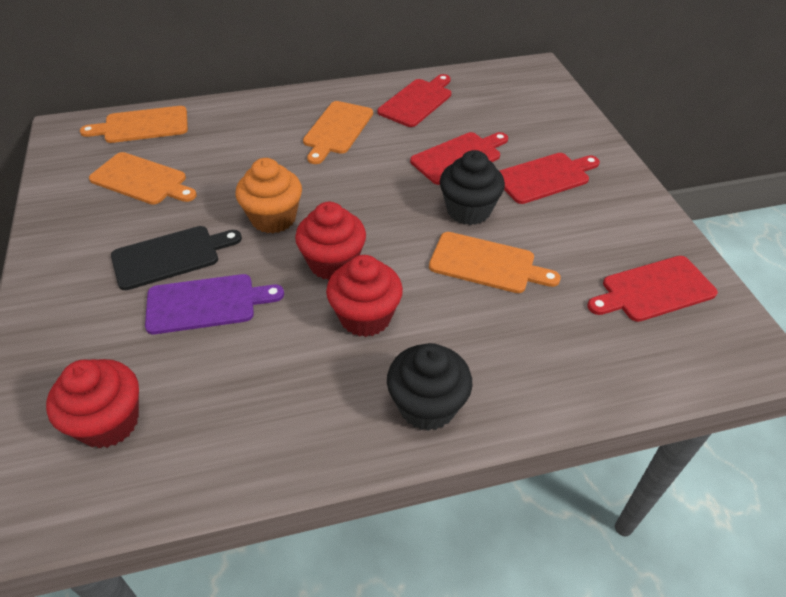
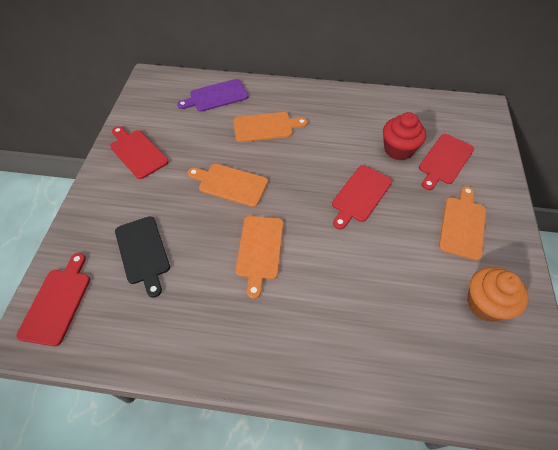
black cupcake: [387,343,472,431] [440,150,505,225] = 2 -> none = 0
red cupcake: [46,359,139,448] [295,202,366,280] [326,255,403,337] = 3 -> [383,112,426,161] = 1

